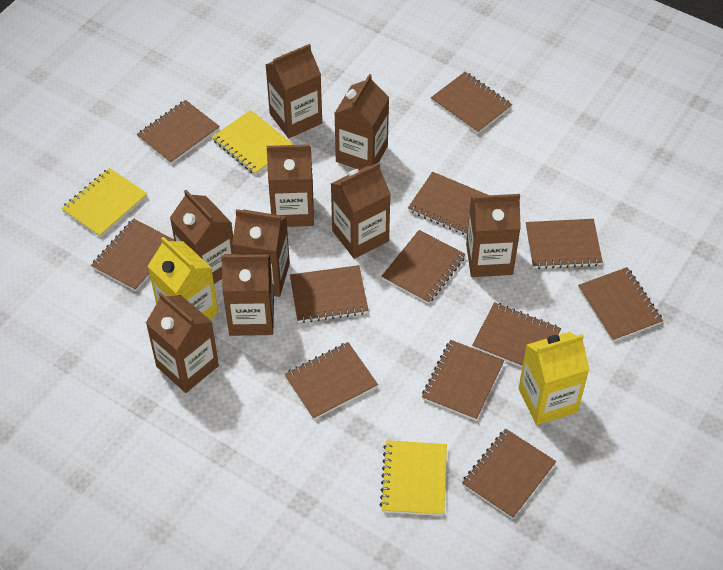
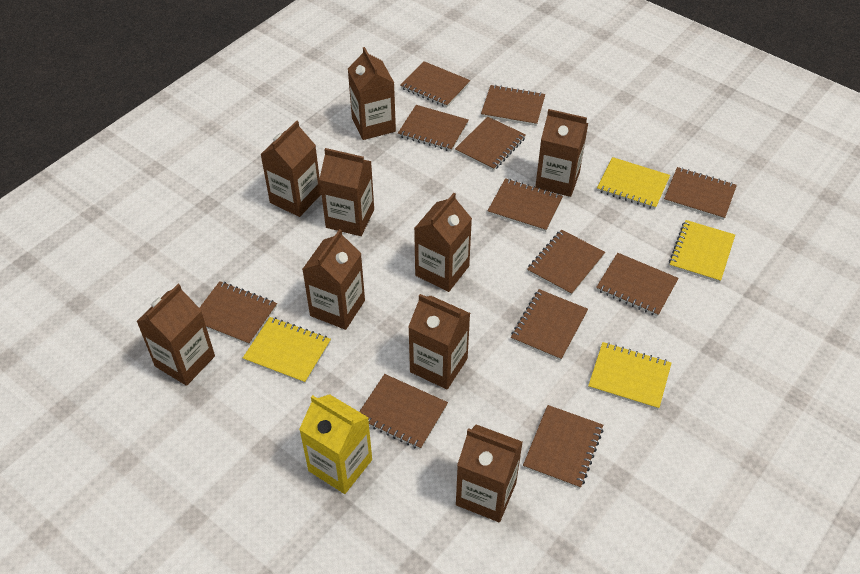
yellow carton: [148,237,218,319] [519,332,589,425] = 2 -> [299,394,372,494] = 1
yellow notebook: [61,168,148,238] [212,110,294,175] [379,440,447,516] = 3 -> [243,317,331,384] [588,342,671,410] [597,157,670,209] [669,220,735,283] = 4

